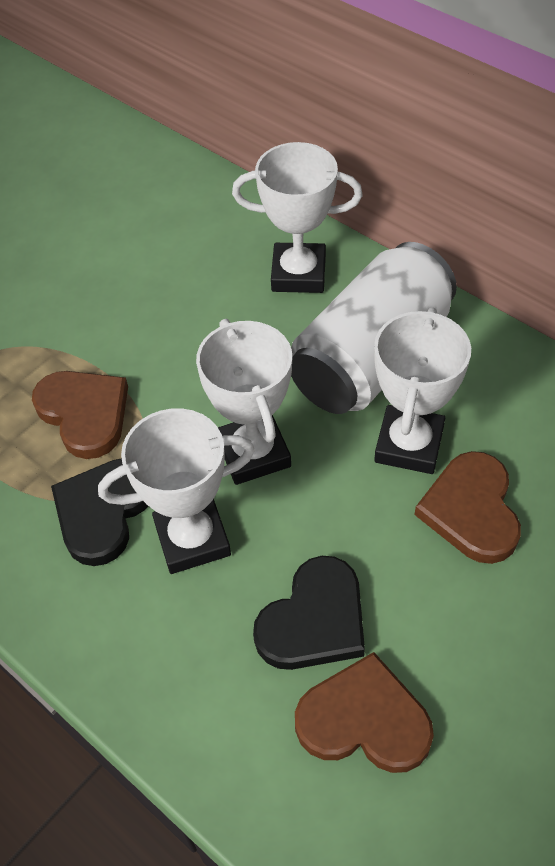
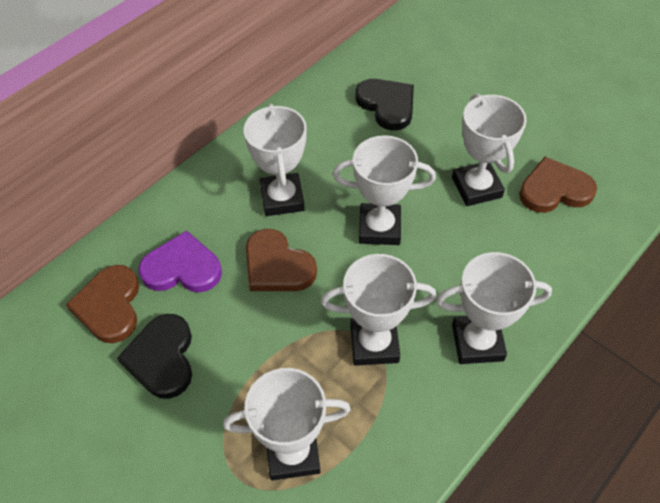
purple heart: none = 0 -> [139,231,222,292] = 1
white can: [291,242,457,414] = 1 -> none = 0
white trophy: [98,408,255,574] [196,319,292,485] [232,142,363,293] [374,307,471,474] = 4 -> [223,368,351,480] [244,104,307,216] [321,254,436,366] [333,135,436,245] [436,252,552,364] [452,93,527,206] = 6

